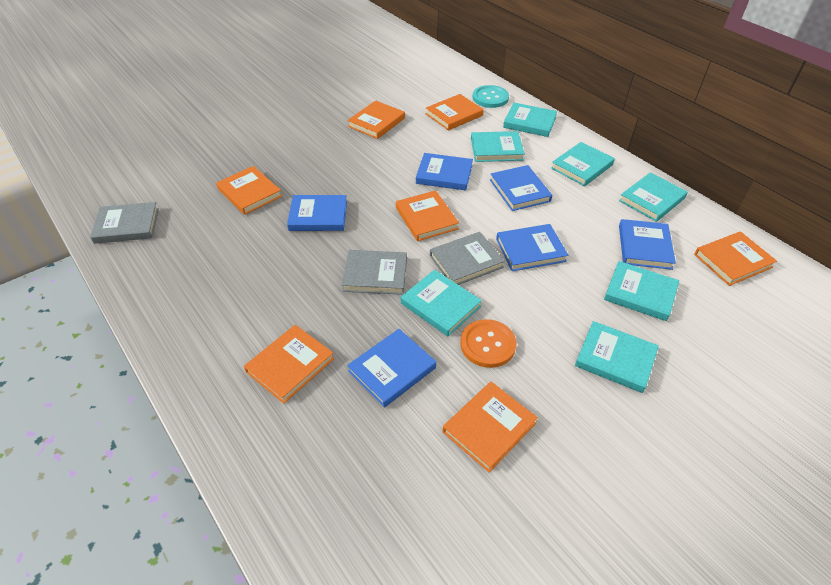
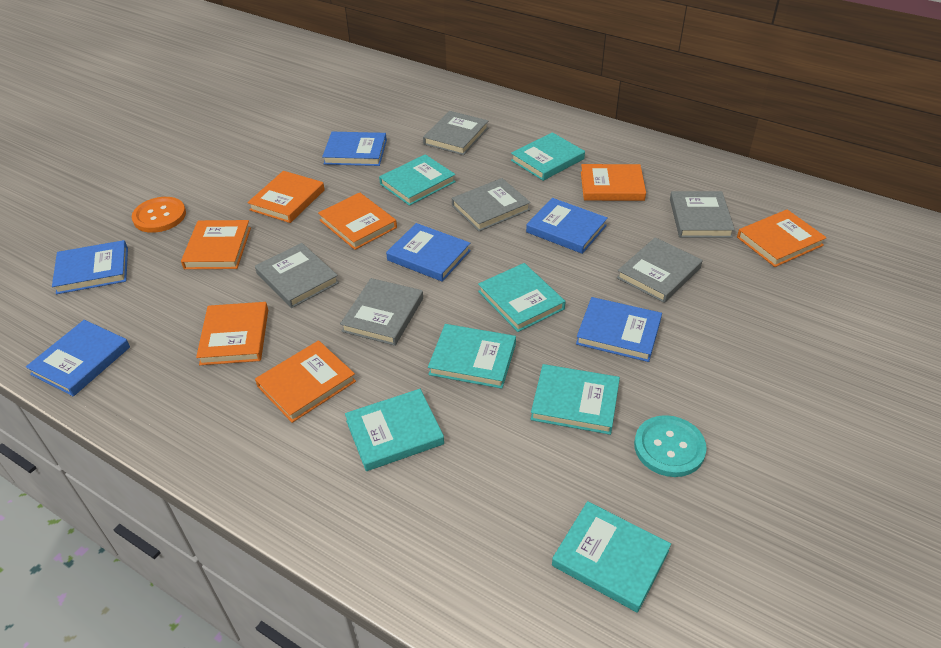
grey book: [90,202,159,244] [342,250,407,295] [430,232,505,285] = 3 -> [255,243,339,308] [340,278,423,346] [423,111,489,155] [452,178,531,231] [617,237,702,303] [670,191,735,238] = 6

